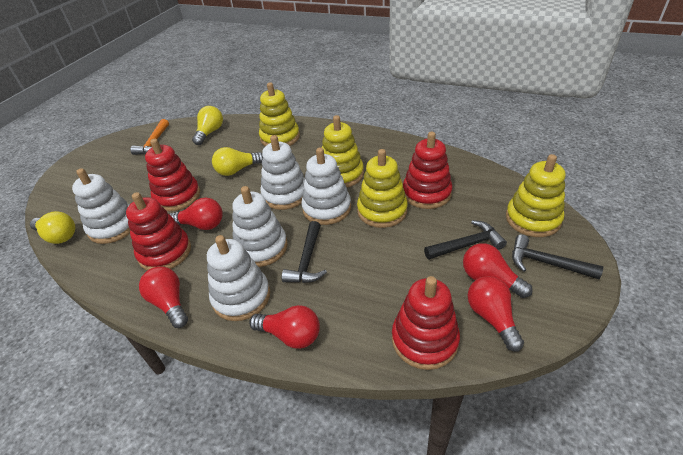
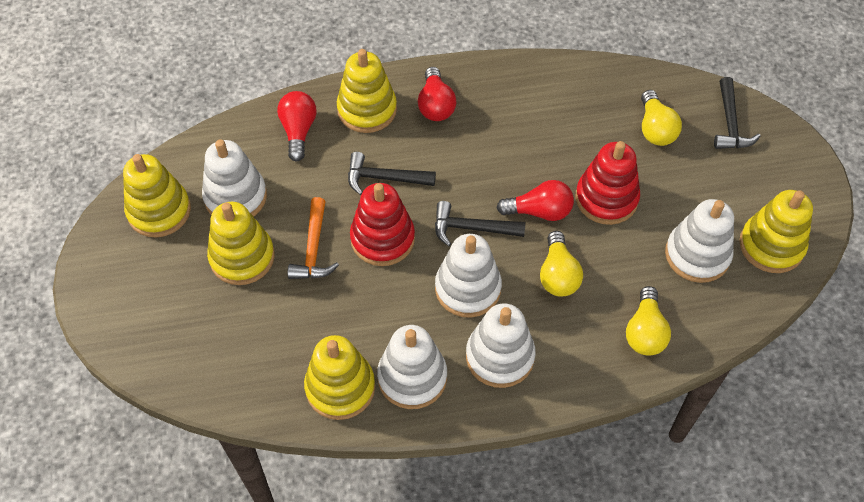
red light bulb: [139,266,188,328] [169,198,223,230] [249,305,320,349] [463,243,533,298] [467,276,524,352] = 5 -> [277,91,317,161] [418,67,456,121] [497,180,574,221] = 3
red stacking toy: [126,192,191,270] [145,139,200,211] [392,276,460,370] [403,132,453,209] = 4 -> [350,183,415,266] [576,141,640,225] = 2
yellow stacking toy: [259,82,300,146] [322,115,364,187] [357,149,408,228] [506,154,566,237] = 4 -> [123,154,191,237] [207,202,275,285] [304,335,375,420] [337,49,397,133] [739,190,813,273] = 5

